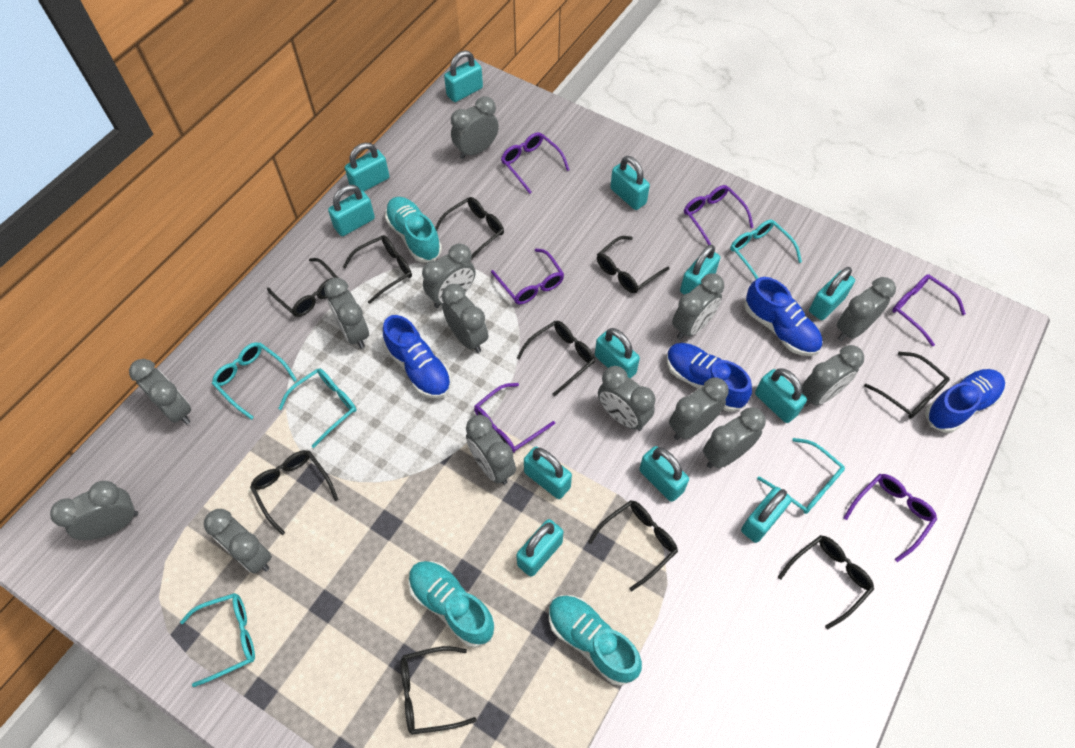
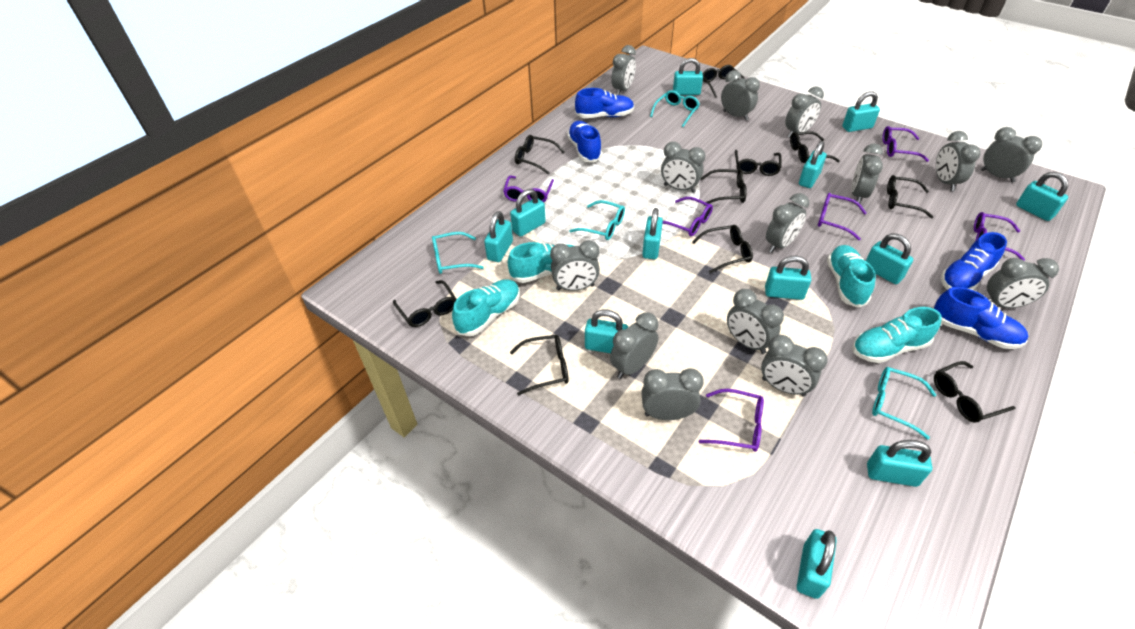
turquoise glasses: [180,593,255,687] [212,342,297,420] [278,368,357,448] [730,220,802,279] [757,438,845,514] = 5 -> [432,232,484,274] [569,200,625,240] [650,90,700,127] [872,367,936,439] = 4
turquoise shoe: [385,197,442,263] [408,561,495,648] [549,595,642,686] = 3 -> [452,279,520,336] [508,242,574,283] [827,245,876,308] [852,307,942,363] = 4

